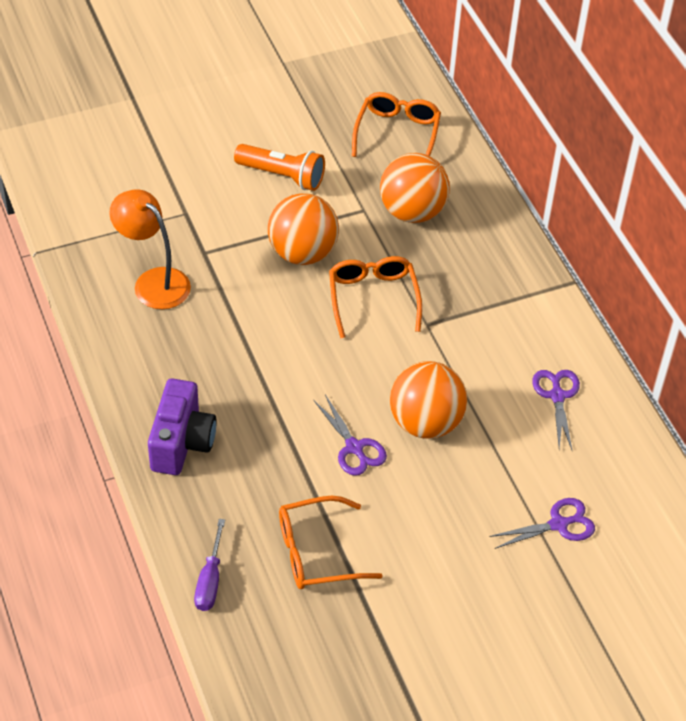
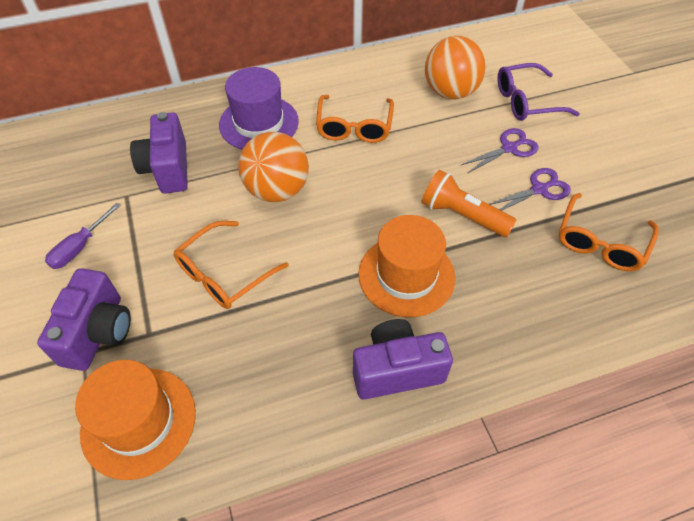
orange ball: [268,193,339,265] [380,153,450,223] [390,361,467,439] = 3 -> [238,132,309,202] [425,36,486,99] = 2
orange hat: none = 0 -> [75,360,196,480] [359,215,455,317] = 2
orange lamp: [109,189,191,309] = 1 -> none = 0
purple camera: [148,379,217,475] = 1 -> [37,268,131,371] [130,112,188,194] [353,319,453,400] = 3
purple glasses: none = 0 -> [497,63,580,121] = 1
purple hat: none = 0 -> [219,67,299,150] = 1
purple scissors: [314,395,387,476] [489,498,595,549] [532,370,580,450] = 3 -> [460,128,538,173] [489,168,571,211] = 2

